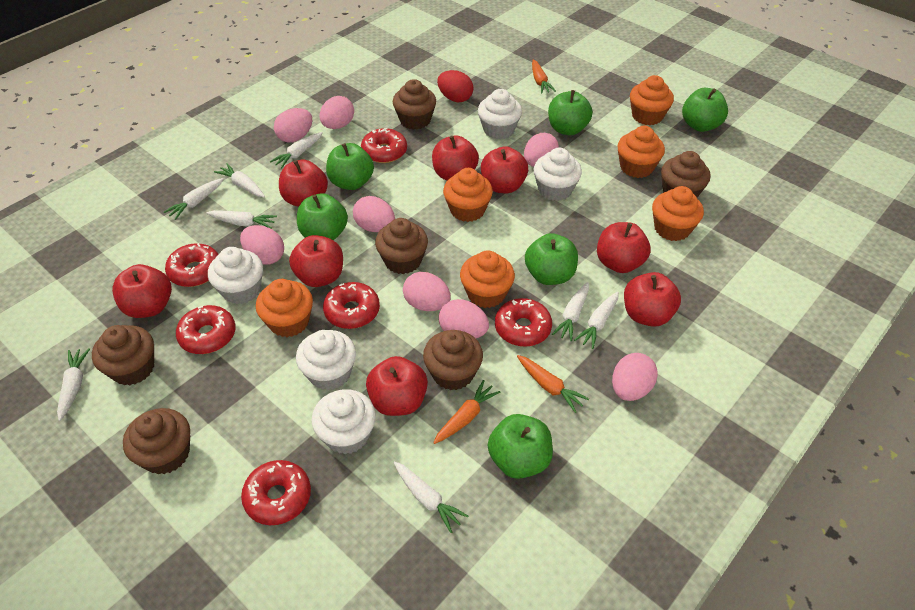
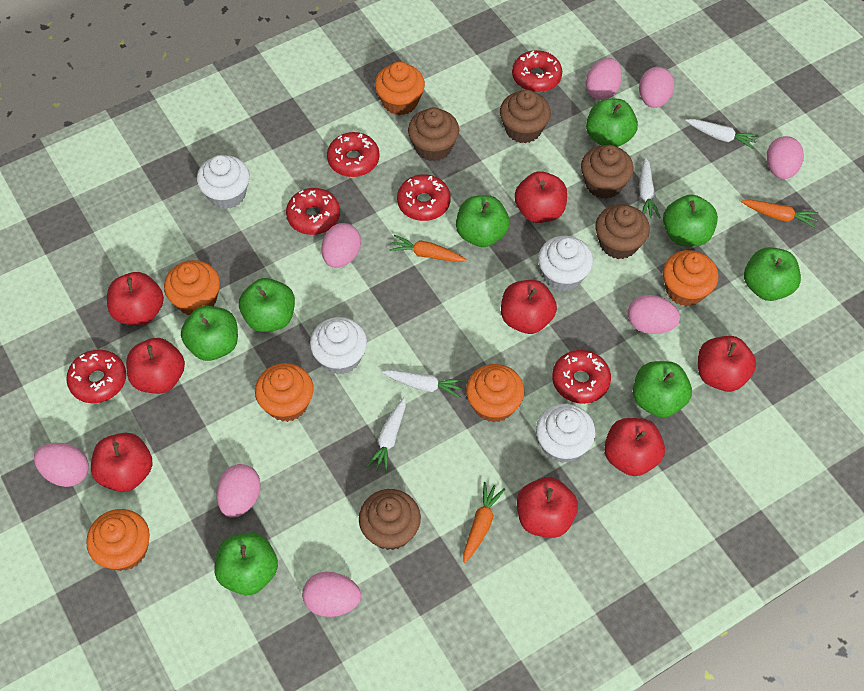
brown cupcake: [92,325,154,385] [123,408,190,474] [375,218,428,274] [393,79,436,130] [423,330,483,390] [661,151,711,197] = 6 -> [359,489,421,550] [408,107,459,161] [500,90,551,143] [581,145,634,199] [595,204,650,259] = 5
green apple: [297,194,348,240] [326,143,374,190] [488,414,553,479] [525,233,578,285] [548,90,593,135] [682,88,728,132] = 6 -> [181,306,238,361] [214,532,278,595] [239,278,295,332] [456,195,510,247] [586,98,638,147] [633,361,692,418] [663,195,718,247] [744,247,801,301] = 8
red egg: [437,70,474,102] = 1 -> none = 0
white carrot: [57,348,90,421] [164,178,224,220] [206,210,277,229] [214,163,265,197] [270,132,323,169] [393,461,468,533] [552,282,589,341] [574,292,619,349] = 8 -> [366,397,406,473] [382,370,465,398] [639,157,661,219] [685,119,759,149] = 4
white cupcake: [208,247,263,304] [296,330,356,390] [312,389,376,454] [478,89,522,139] [534,147,582,201] = 5 -> [197,155,250,209] [310,317,367,375] [536,404,596,463] [538,236,593,291] = 4

